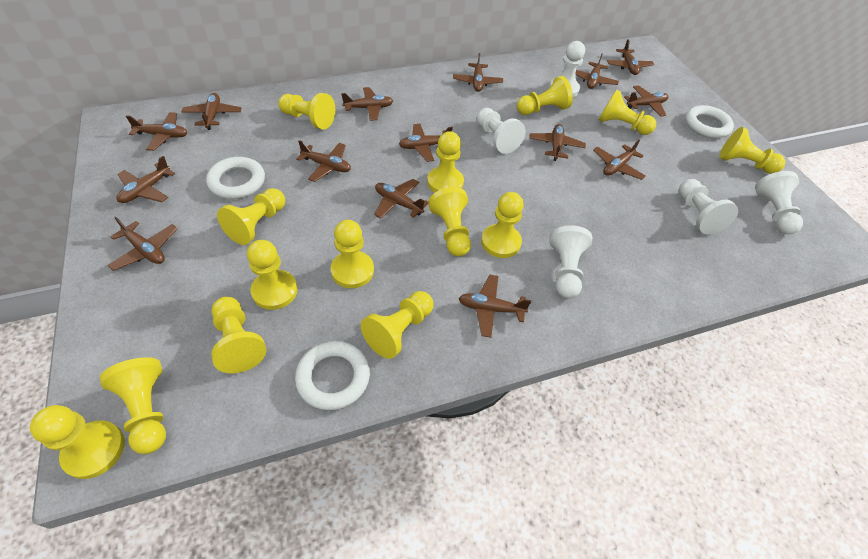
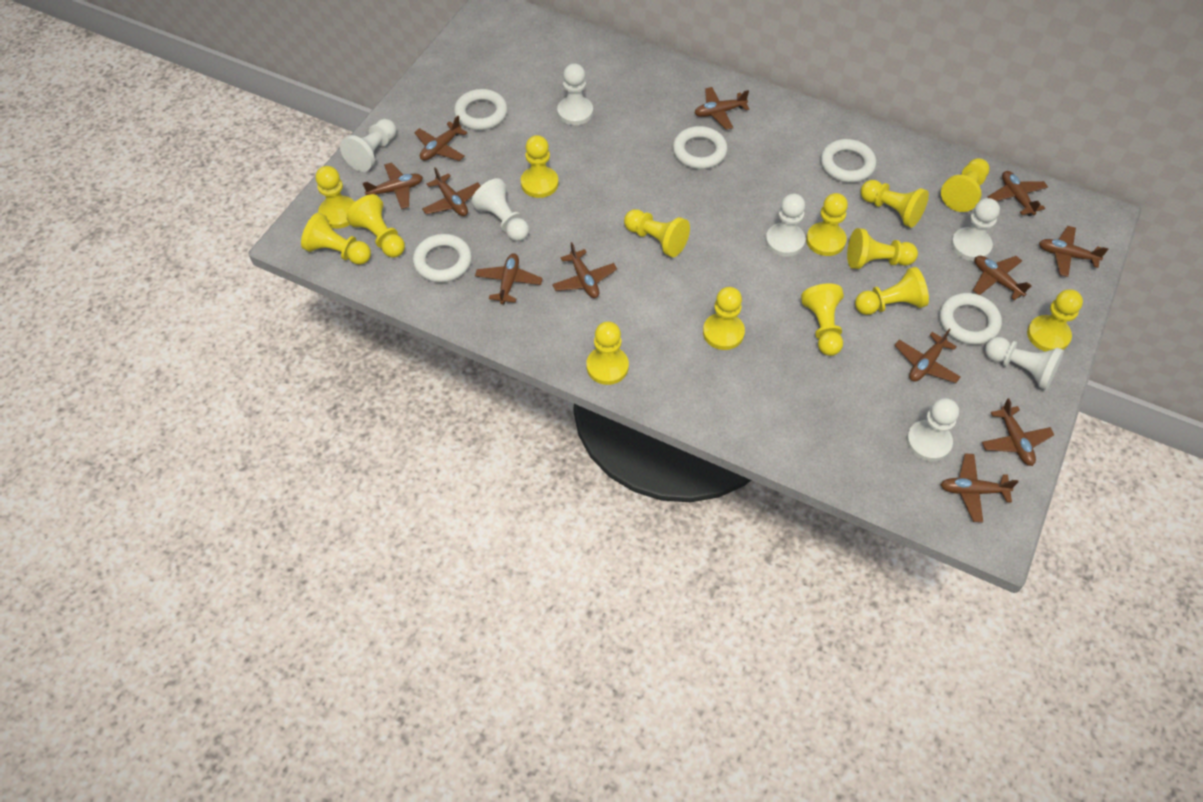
brown plane: [107,217,178,271] [117,156,176,203] [126,112,187,151] [181,93,241,130] [296,140,351,182] [341,87,393,121] [374,179,428,219] [399,124,453,162] [453,53,503,92] [458,275,531,338] [529,124,586,161] [575,54,619,89] [593,139,646,180] [607,39,654,75] [624,85,669,117] = 15 -> [363,162,423,209] [414,116,467,161] [422,167,481,216] [475,253,543,304] [552,242,617,298] [694,87,749,130] [894,328,961,383] [941,453,1019,522] [973,256,1032,301] [982,398,1054,466] [988,171,1048,216] [1039,226,1109,277] = 12
white pawn: [477,108,526,154] [549,41,585,97] [549,225,592,299] [679,179,738,235] [755,171,803,234] = 5 -> [340,119,396,172] [471,178,529,241] [557,63,593,125] [766,194,806,257] [906,398,959,461] [951,198,1000,261] [985,337,1064,390] = 7
white ring: [206,157,265,199] [295,341,370,410] [685,105,734,138] = 3 -> [413,234,472,283] [454,89,508,130] [673,126,727,169] [821,139,876,183] [940,293,1002,345] = 5

